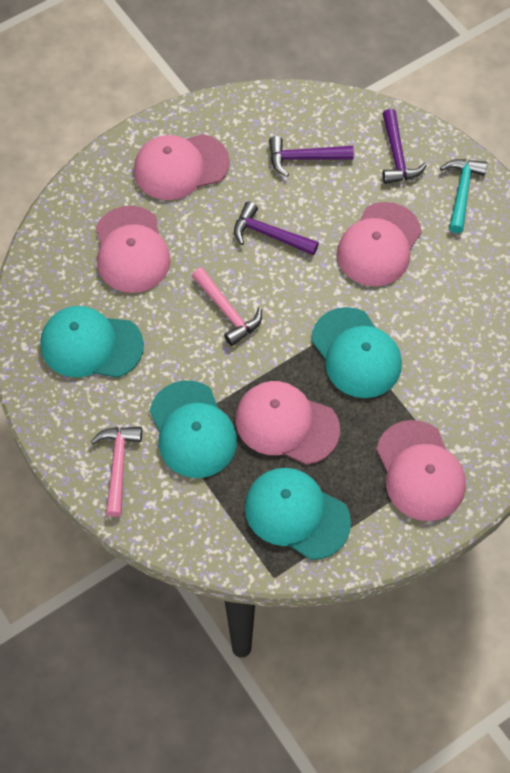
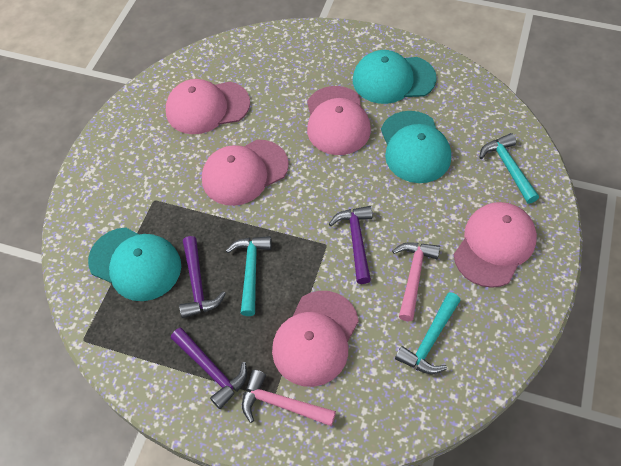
turquoise cap: [40,306,144,378] [150,381,237,478] [245,468,351,560] [311,307,402,398] = 4 -> [88,227,181,301] [353,50,436,104] [381,111,451,183] = 3
turquoise hammer: [440,159,487,233] = 1 -> [226,236,272,316] [395,292,461,374] [479,133,539,204] = 3

